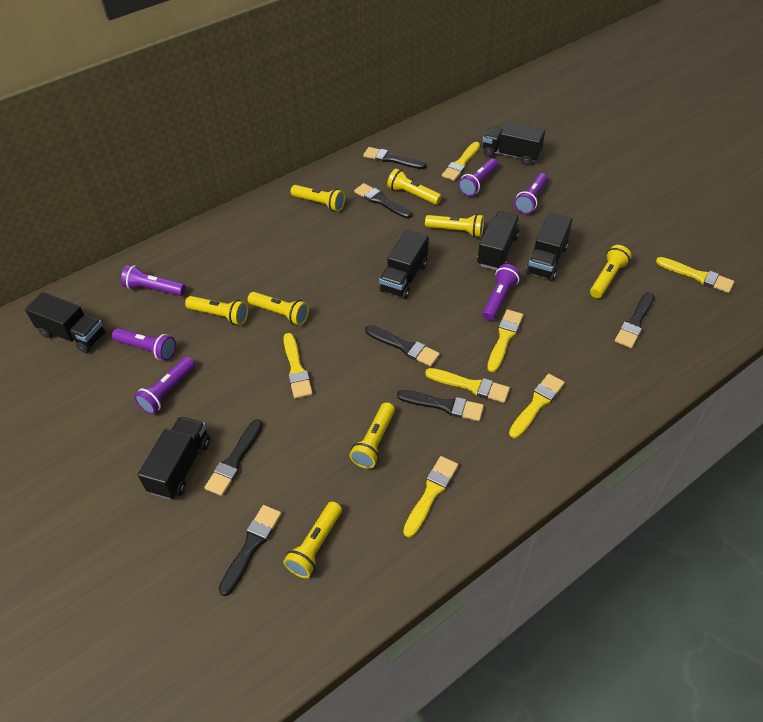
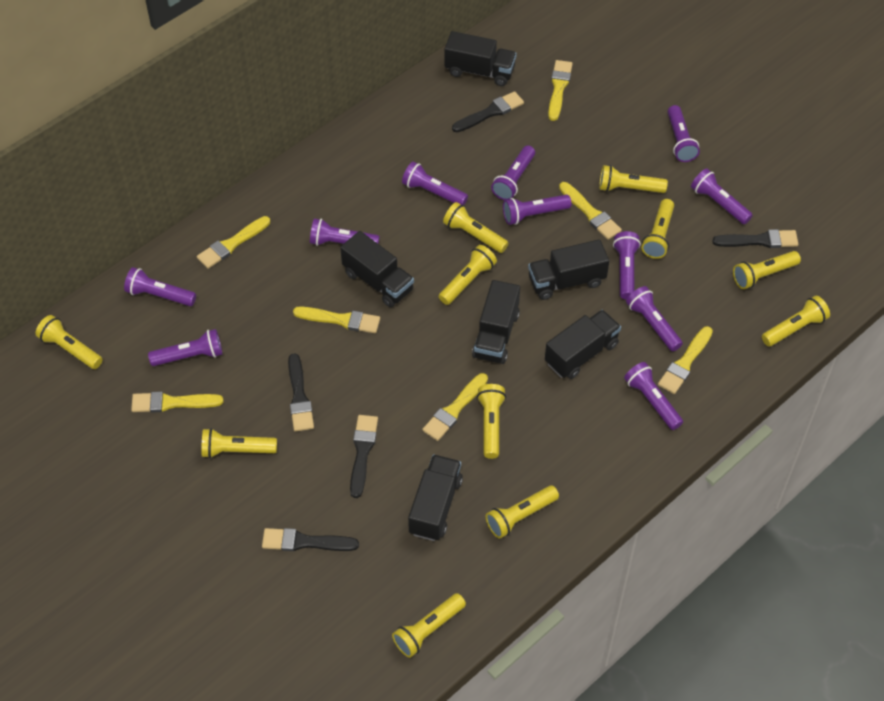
black brush: [204,419,263,496] [219,505,281,596] [354,183,412,219] [363,147,427,169] [365,325,440,367] [397,390,484,421] [615,292,655,348] = 7 -> [262,528,359,551] [288,354,314,432] [350,415,378,498] [452,91,524,132] [712,229,798,248] = 5
purple flashlight: [112,328,176,361] [121,265,186,296] [134,357,195,414] [458,158,498,196] [482,264,521,321] [514,173,548,214] = 6 -> [124,267,196,306] [148,329,222,366] [310,218,380,246] [402,162,468,205] [491,145,535,200] [503,195,571,225] [613,231,641,300] [624,362,683,430] [626,286,683,351] [668,105,700,162] [691,169,753,224] = 11
yellow flashlight: [185,296,248,325] [248,292,309,325] [283,502,342,578] [291,185,345,212] [350,402,395,469] [387,168,442,205] [425,214,484,237] [590,245,632,298] = 8 -> [35,315,103,369] [201,428,277,458] [392,593,466,658] [439,245,497,305] [443,202,509,253] [477,384,506,459] [486,485,559,539] [599,165,668,193] [642,199,674,259] [733,251,801,289] [762,296,830,346] = 11

